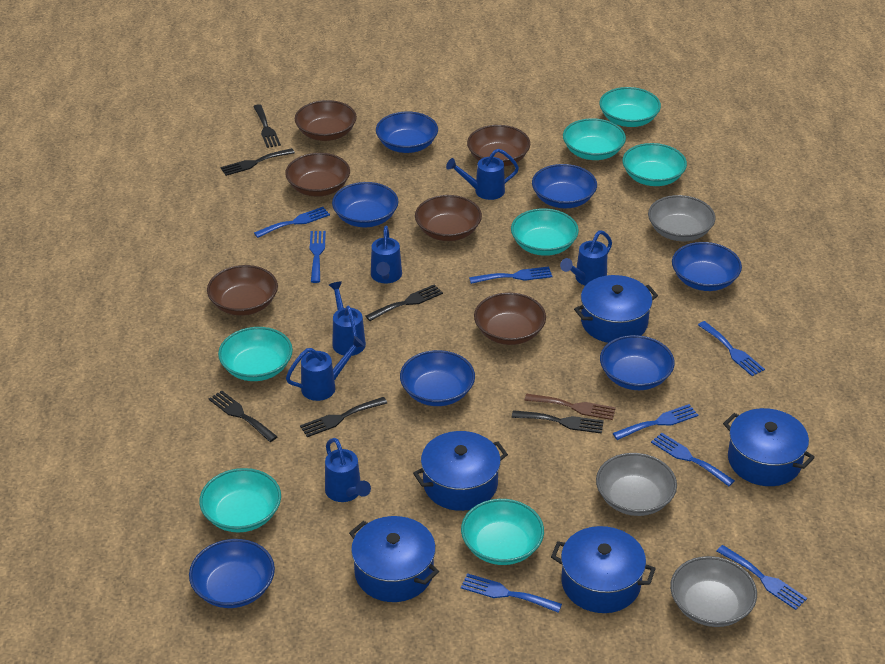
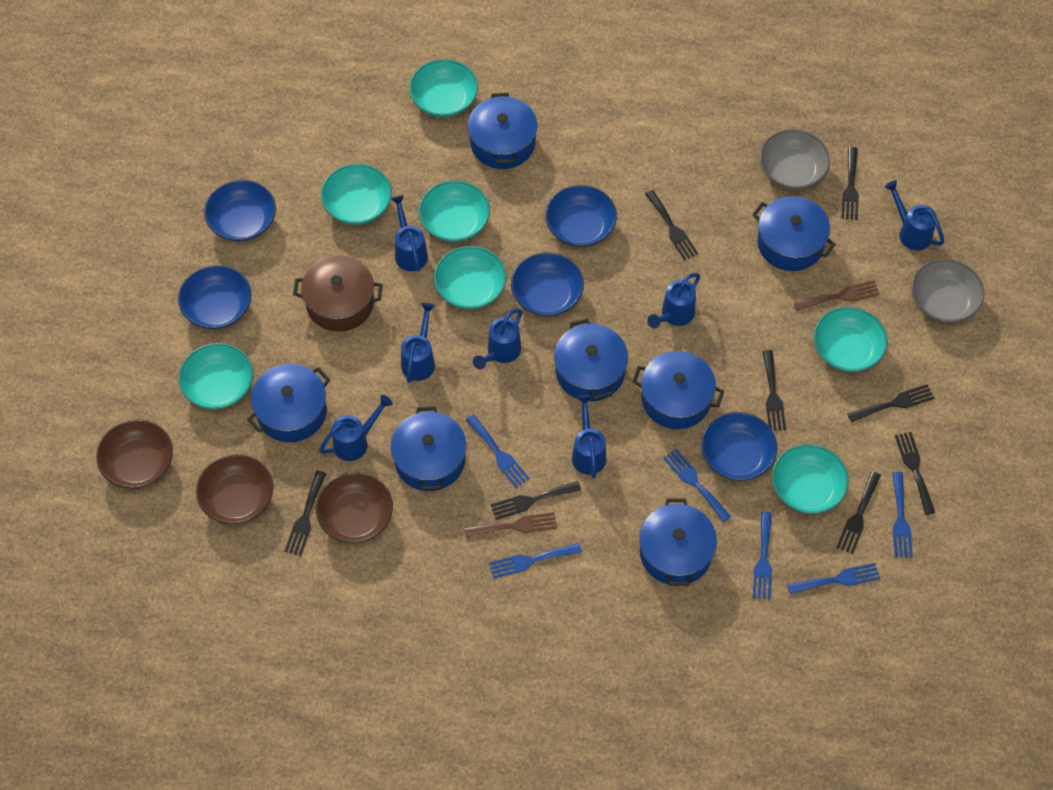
black fork: [209,390,278,442] [220,148,295,176] [253,104,281,148] [300,397,387,437] [366,284,443,321] [512,410,604,434] = 6 -> [284,471,326,556] [490,481,581,520] [645,190,698,260] [762,350,786,431] [837,471,881,554] [841,147,859,220] [847,384,934,422] [895,432,935,515] = 8
blue bowl: [189,539,275,608] [332,182,398,227] [376,112,438,153] [400,350,475,406] [532,164,597,208] [600,335,675,390] [672,242,742,291] = 7 -> [178,265,251,329] [204,180,276,242] [511,252,584,316] [545,185,617,247] [701,412,777,481] = 5
blue fork: [254,207,330,238] [310,231,326,283] [461,573,562,613] [469,267,552,284] [613,404,698,440] [651,433,735,486] [698,321,765,376] [716,545,807,610] = 8 -> [466,414,530,488] [489,543,582,579] [663,449,731,522] [753,512,772,599] [787,563,881,594] [892,472,913,557] = 6
blue pot: [349,516,439,602] [413,431,508,511] [551,526,656,613] [574,275,658,343] [723,408,815,486] = 5 -> [247,364,330,442] [391,406,466,491] [468,93,537,169] [554,319,628,401] [632,351,724,429] [639,499,717,586] [752,196,836,271] = 7
blue watering can: [286,336,365,401] [325,438,371,502] [329,281,366,356] [371,226,402,284] [446,149,519,200] [560,230,612,286] = 6 -> [319,395,393,461] [391,195,428,272] [401,303,435,383] [473,309,522,369] [572,394,606,479] [647,273,700,328] [885,180,944,250] = 7
brown bowl: [207,265,278,316] [285,153,350,197] [295,100,357,141] [415,195,482,241] [467,125,531,167] [474,293,546,345] = 6 -> [96,419,173,488] [196,454,273,524] [316,472,393,543] = 3
brown fork: [524,394,616,420] = 1 -> [464,512,557,537] [793,280,880,311] = 2
brown pot: none = 0 -> [293,255,383,332] = 1
grey bowl: [596,453,677,516] [648,195,716,241] [670,556,757,627] = 3 -> [759,129,830,190] [911,259,984,323] = 2

